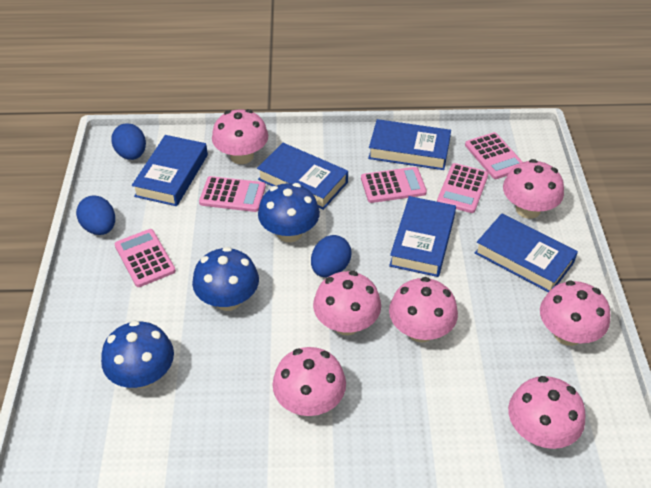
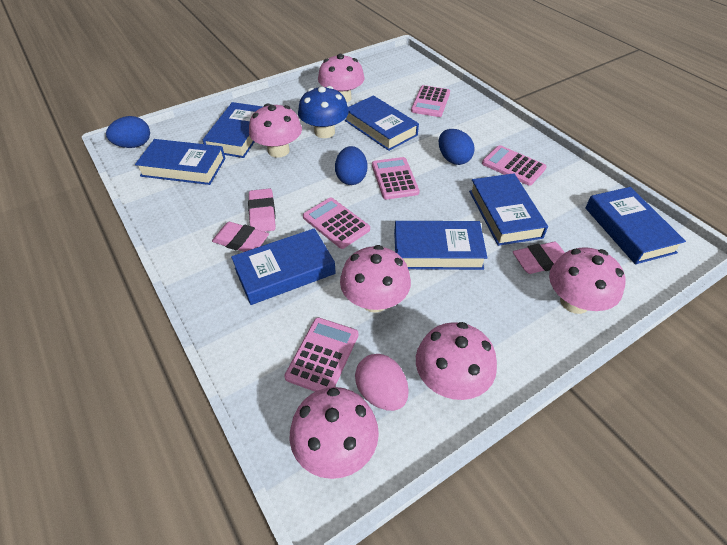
blue book: [132,135,208,206] [257,143,348,210] [368,119,451,170] [389,196,456,277] [475,214,578,292] = 5 -> [135,139,225,185] [203,102,263,158] [231,228,336,305] [345,95,419,151] [394,221,487,270] [469,173,548,246] [585,187,686,264] = 7
blue mushroom: [101,320,174,388] [192,247,259,311] [258,183,320,242] = 3 -> [298,86,349,138] = 1
pink egg: none = 0 -> [355,354,409,411] = 1
pink eraser: none = 0 -> [212,222,269,252] [248,188,276,232] [513,242,565,274] = 3
pink mushroom: [212,109,268,164] [272,347,346,416] [313,271,381,335] [389,277,458,342] [503,159,564,219] [508,376,586,449] [540,281,611,346] = 7 -> [249,103,302,158] [290,387,379,479] [318,54,364,102] [340,245,411,313] [416,322,497,400] [549,247,626,314] = 6

